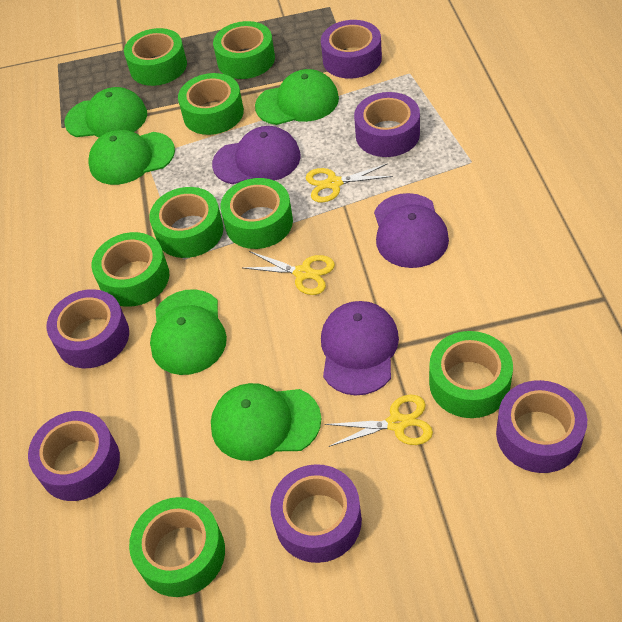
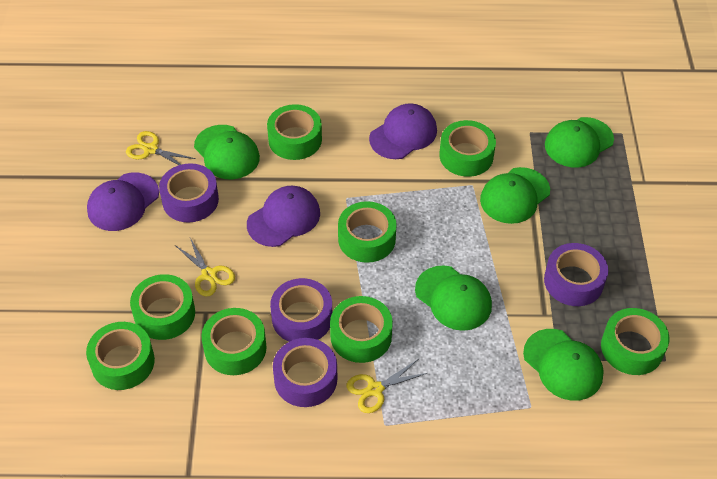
purple tape: [28,411,120,501] [47,289,129,368] [270,464,362,563] [321,20,382,79] [354,92,420,157] [496,380,587,473] = 6 -> [159,163,219,222] [270,278,332,342] [273,338,337,407] [544,243,608,306] = 4

